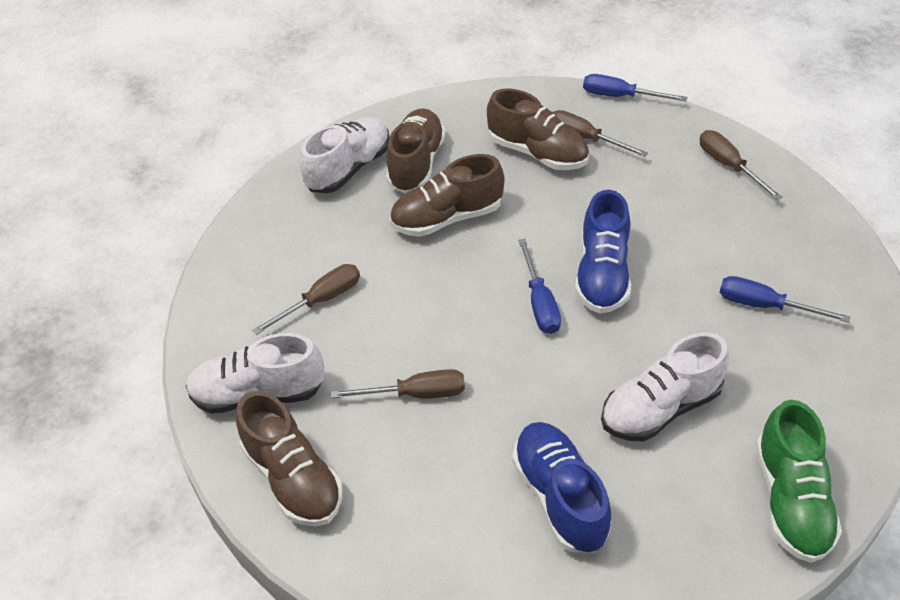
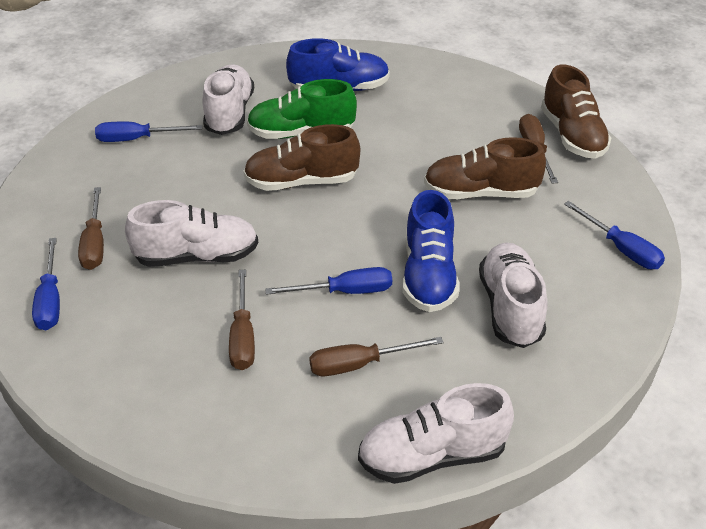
blue screwdriver: [518,238,561,334] [583,74,687,101] [720,276,851,323] = 3 -> [32,238,60,330] [95,122,202,142] [265,267,392,295] [564,201,665,269] = 4
brown shoe: [236,391,343,526] [386,108,445,193] [390,154,505,237] [487,88,589,170] = 4 -> [243,124,360,191] [424,137,546,199] [541,65,611,159] = 3
white shoe: [186,333,325,414] [300,117,389,193] [601,333,729,441] = 3 -> [125,200,258,267] [203,64,254,135] [358,383,514,484] [479,243,548,348] = 4

